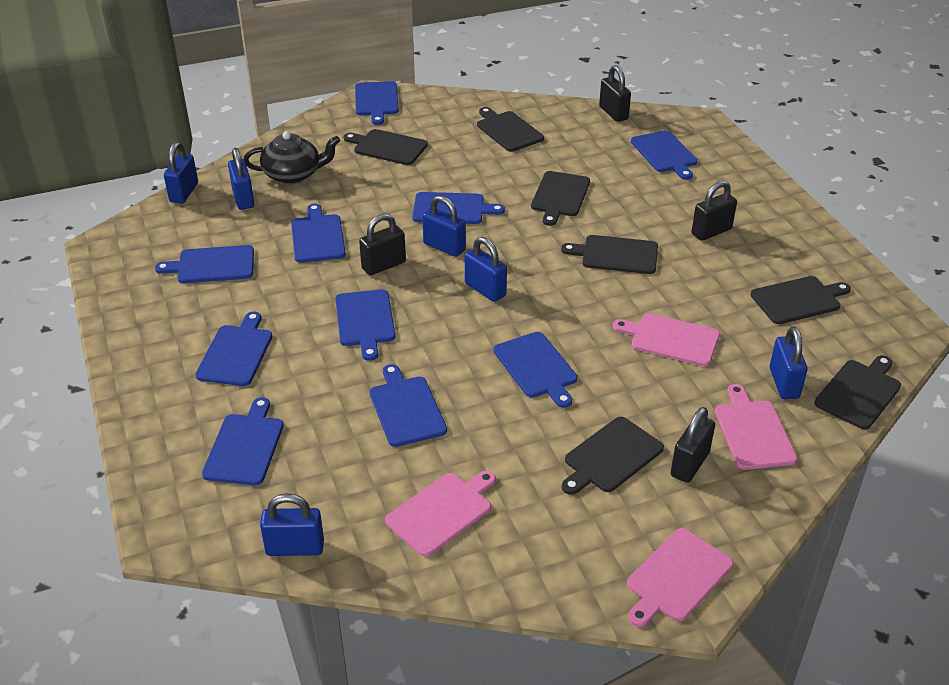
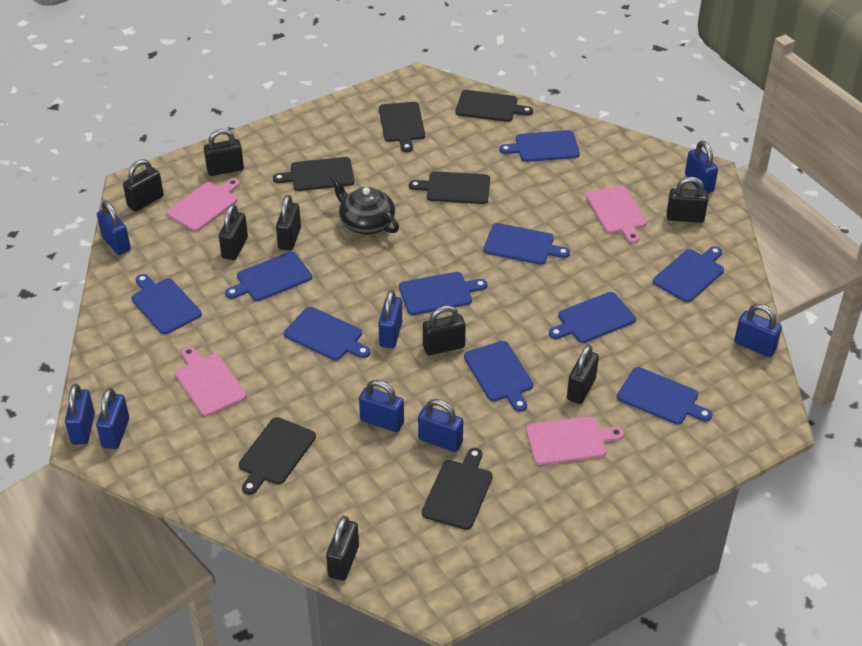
black cutting board: [344,129,428,165] [477,107,544,152] [531,171,590,226] [561,235,658,274] [562,417,664,495] [751,276,851,324] [814,355,901,430] = 7 -> [239,417,316,495] [273,157,354,191] [379,102,425,152] [409,171,490,204] [422,448,493,530] [456,90,533,122] = 6
black padlock: [359,213,406,275] [599,65,631,122] [671,407,715,483] [692,181,737,241] = 4 -> [123,159,164,212] [204,129,244,176] [219,204,248,260] [276,195,301,251] [326,516,359,581] [423,305,466,355] [567,344,599,404] [667,177,708,223] = 8
blue padlock: [164,142,198,204] [228,148,254,210] [260,493,324,556] [422,196,466,257] [465,237,507,302] [770,327,807,399] = 6 -> [65,384,95,444] [96,388,129,449] [97,201,131,255] [359,380,404,432] [378,290,402,348] [418,399,463,452] [685,141,718,193] [734,304,782,357] = 8

